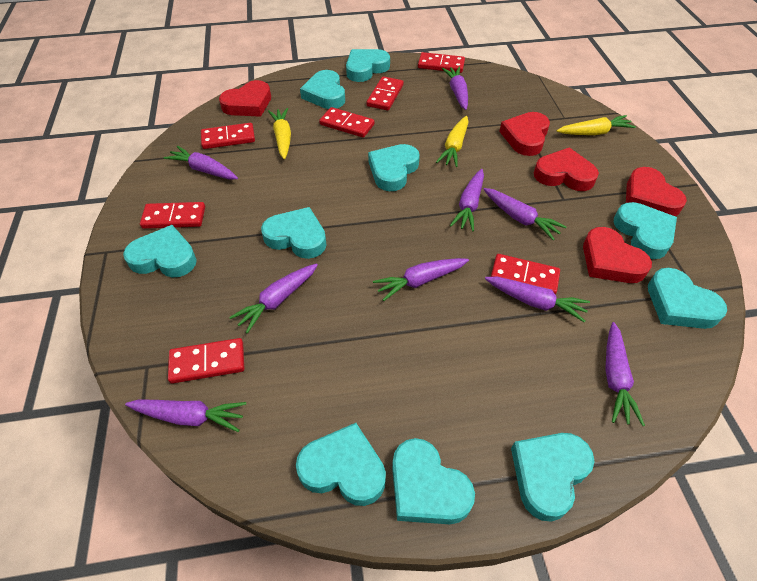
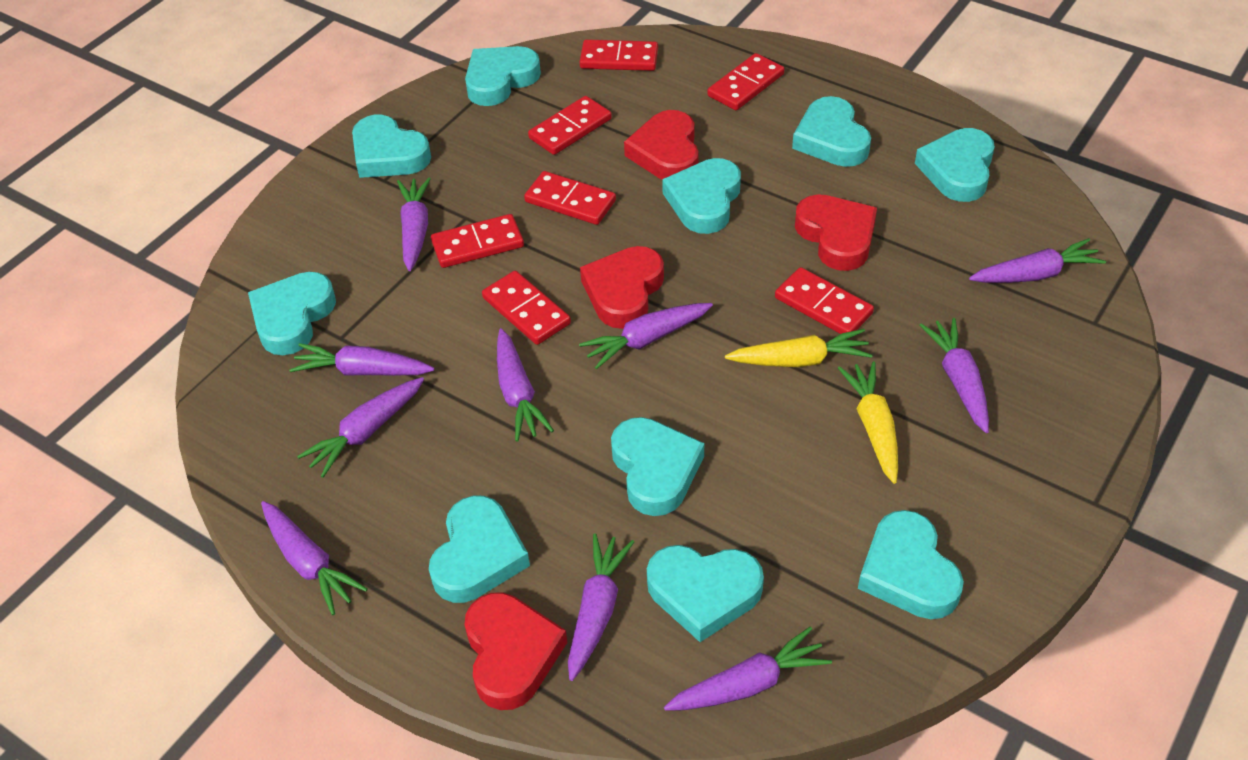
purple carrot: [125,399,246,432] [163,146,238,180] [229,263,318,334] [373,258,469,301] [442,67,468,110] [450,169,484,232] [483,188,567,240] [485,277,590,322] [605,322,645,426] = 9 -> [261,501,368,615] [289,343,434,376] [297,377,424,478] [397,178,431,271] [497,328,554,441] [568,533,634,681] [579,303,713,369] [664,626,832,711] [919,318,989,433] [969,238,1106,283] = 10
red heart: [219,80,271,117] [499,112,550,156] [534,147,599,191] [583,227,652,283] [626,167,687,217] = 5 -> [465,592,567,710] [580,246,664,329] [624,110,699,179] [795,194,877,271] = 4
yellow carrot: [268,108,291,159] [436,116,468,167] [557,115,636,135] = 3 -> [725,329,873,367] [838,362,898,484] = 2

